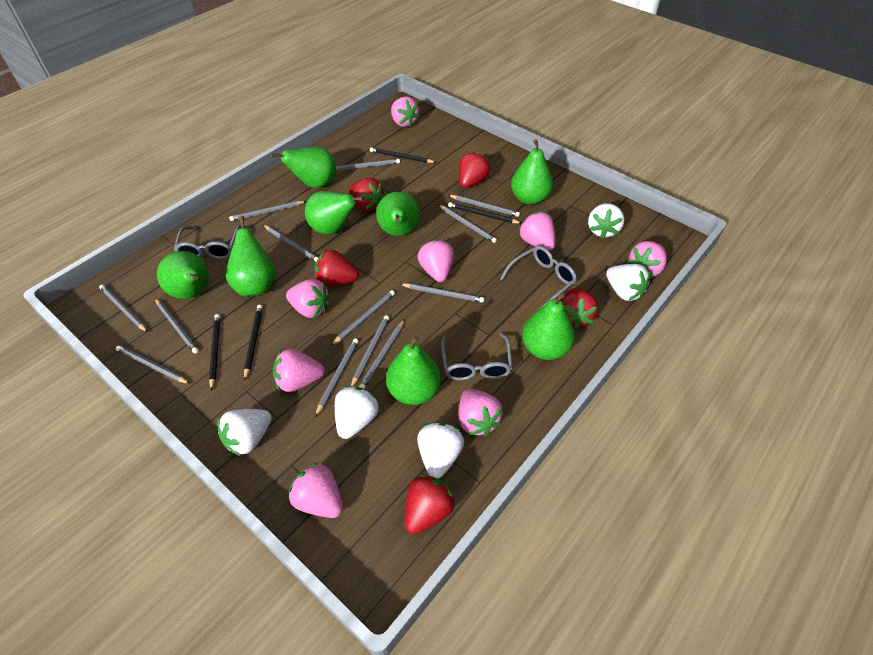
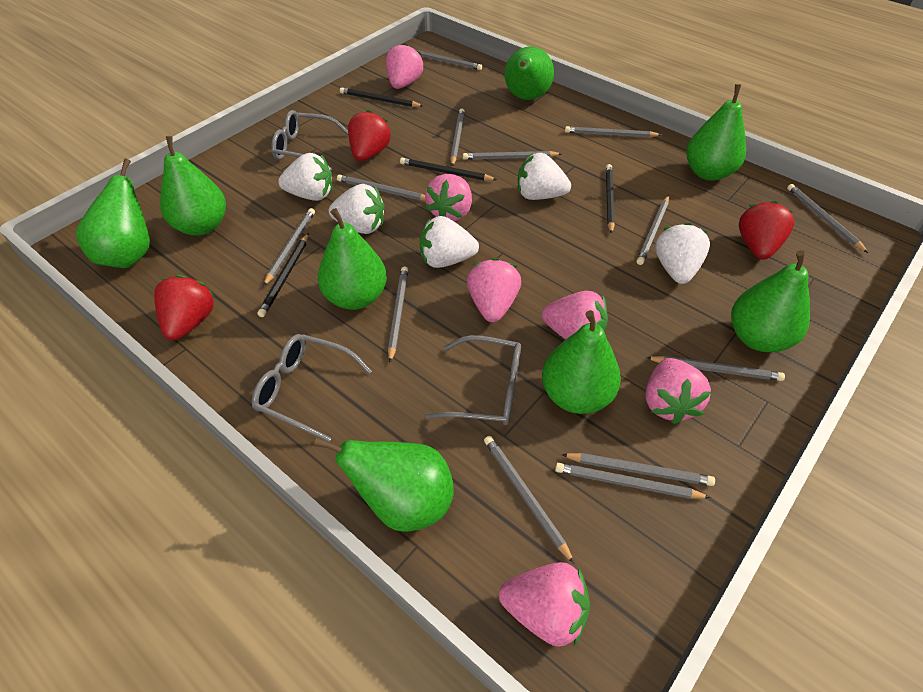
pink strawberry: [273,349,325,392] [286,279,330,318] [288,462,343,518] [391,96,420,127] [418,239,454,282] [459,389,503,436] [518,212,556,251] [627,241,667,277] = 8 -> [386,43,423,89] [425,174,472,221] [467,258,521,322] [499,562,590,647] [542,291,608,340] [645,358,711,424] = 6
red strawberry: [315,250,359,287] [349,178,385,212] [405,474,456,534] [459,152,490,188] [560,288,598,329] = 5 -> [154,275,214,340] [348,110,391,161] [739,201,794,260] = 3

